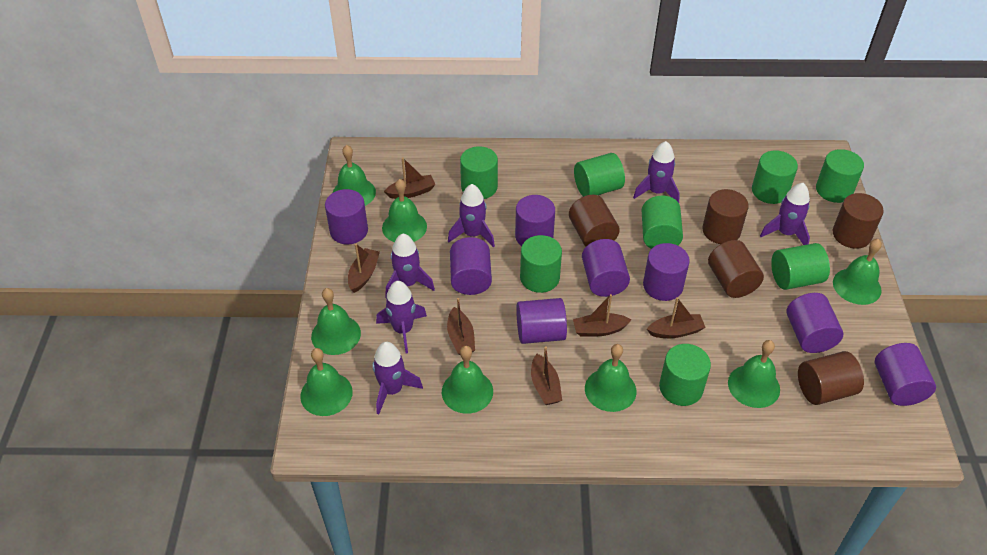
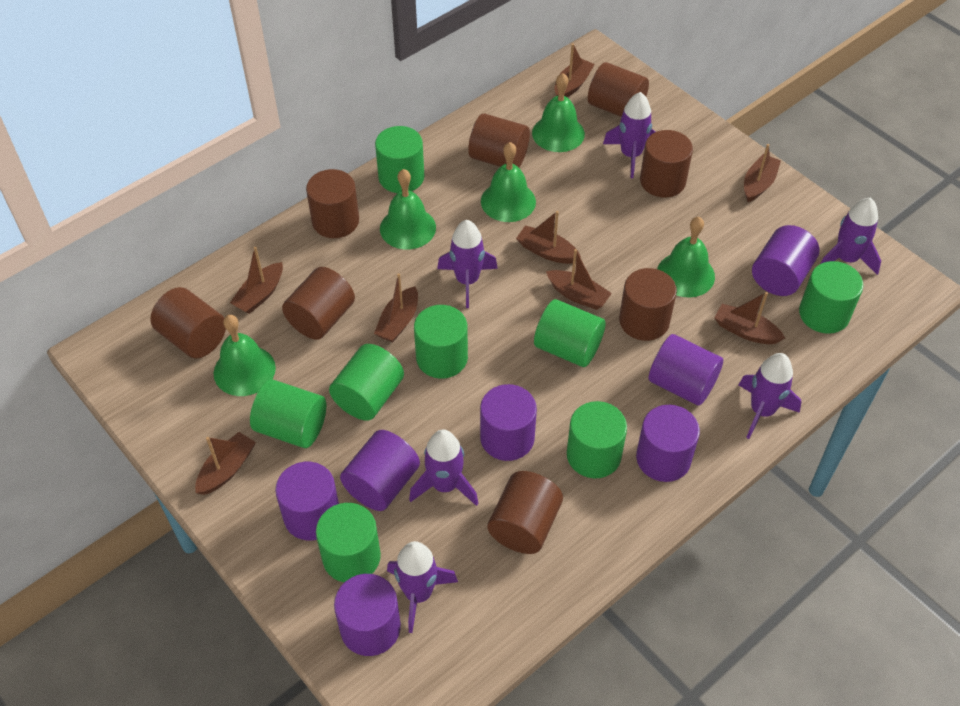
brown boat: [348,244,380,293] [384,157,435,199] [447,298,475,355] [531,346,562,405] [573,294,632,337] [647,297,706,338] = 6 -> [195,432,256,495] [230,247,283,314] [374,273,418,342] [516,211,581,264] [546,249,612,310] [555,44,595,97] [714,292,785,344] [744,144,781,202] = 8
brown cylinder: [569,195,620,247] [702,189,749,244] [708,240,764,298] [798,351,864,405] [833,193,884,249] = 5 -> [150,287,226,359] [282,267,355,340] [306,169,359,238] [468,114,530,168] [487,471,563,554] [588,62,649,117] [619,268,677,341] [640,130,693,198] = 8
green bell: [300,348,353,416] [311,288,361,355] [333,145,376,206] [382,179,427,242] [442,346,493,414] [585,344,636,412] [728,340,780,408] [833,239,882,305] = 8 -> [214,315,276,396] [380,169,436,249] [481,142,536,222] [532,73,585,152] [657,217,715,298] = 5
purple cylinder: [325,189,368,244] [450,237,492,295] [515,195,555,246] [516,298,567,344] [582,239,630,297] [643,243,690,301] [786,293,843,353] [875,343,936,406] = 8 -> [275,462,339,540] [334,574,401,656] [340,430,420,511] [480,384,537,461] [636,405,700,482] [649,334,723,405] [752,225,819,296] = 7

